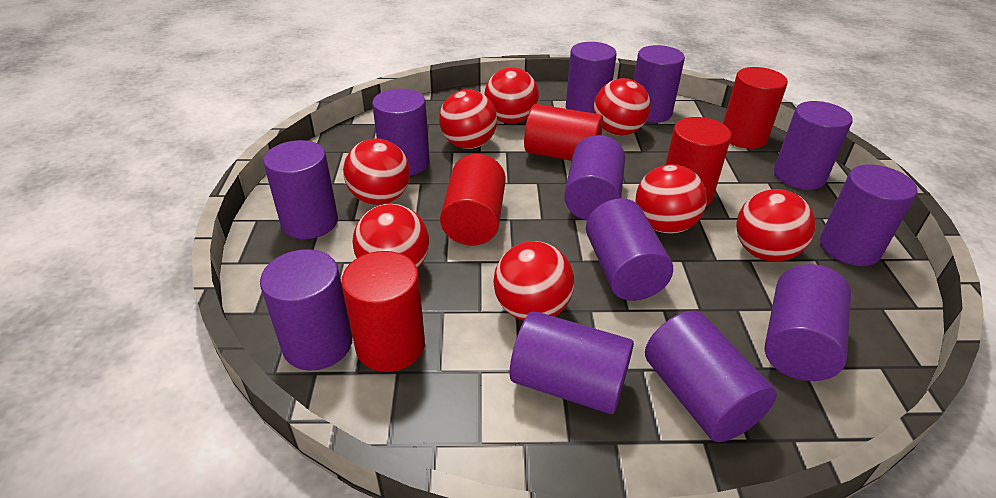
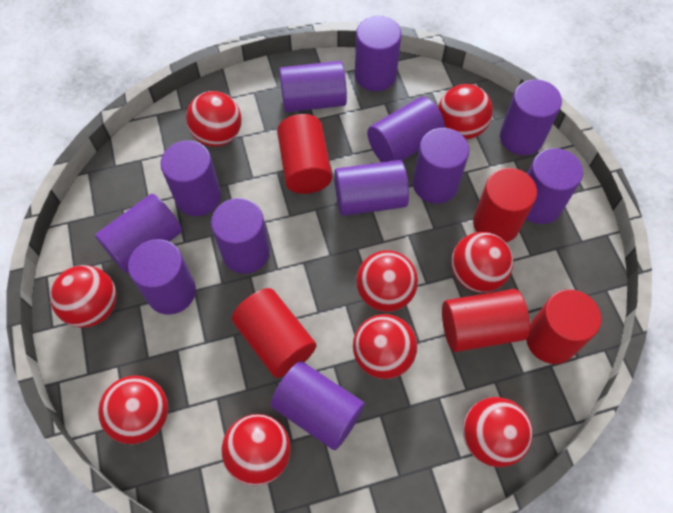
red ball: [343,138,410,205] [353,204,429,269] [439,90,497,149] [484,67,539,124] [493,241,574,321] [594,78,651,136] [636,164,707,234] [736,189,815,262] = 8 -> [50,265,117,328] [98,375,168,444] [186,91,241,147] [221,414,291,486] [353,314,417,379] [356,250,418,312] [438,84,493,139] [451,232,514,293] [463,397,533,467] = 9

